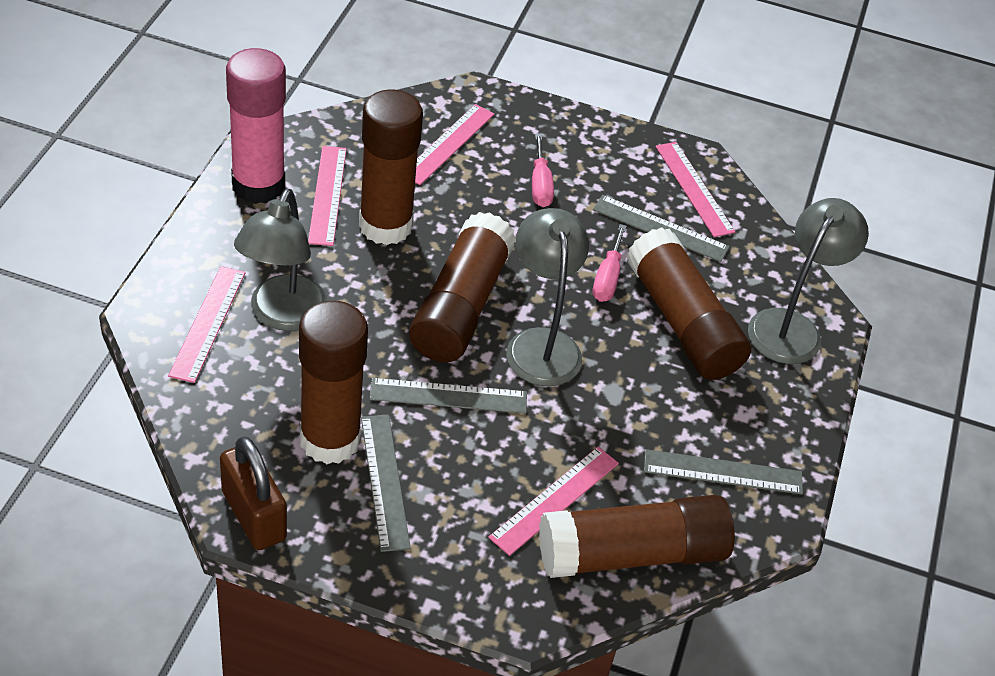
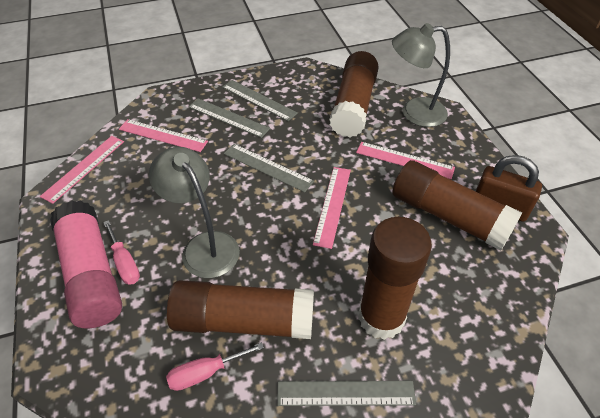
brown glue stick: [299,301,368,464] [359,89,423,245] [409,212,516,362] [539,495,735,578] [627,227,751,380] = 5 -> [166,280,314,339] [329,51,379,137] [358,217,432,340] [392,160,522,250] = 4
grey lamp: [234,189,327,331] [506,208,589,386] [748,198,869,364] = 3 -> [149,147,240,278] [392,23,450,127] = 2
pink ruler: [168,266,246,383] [308,146,347,246] [415,104,495,185] [488,447,619,556] [655,142,735,237] = 5 -> [40,136,124,204] [119,119,208,152] [313,167,351,249] [356,142,455,179] = 4

